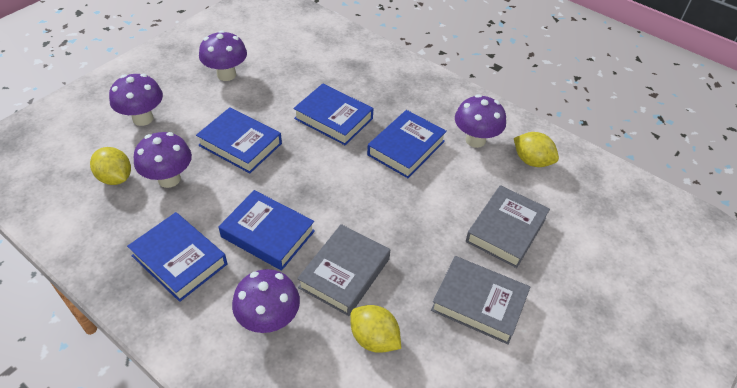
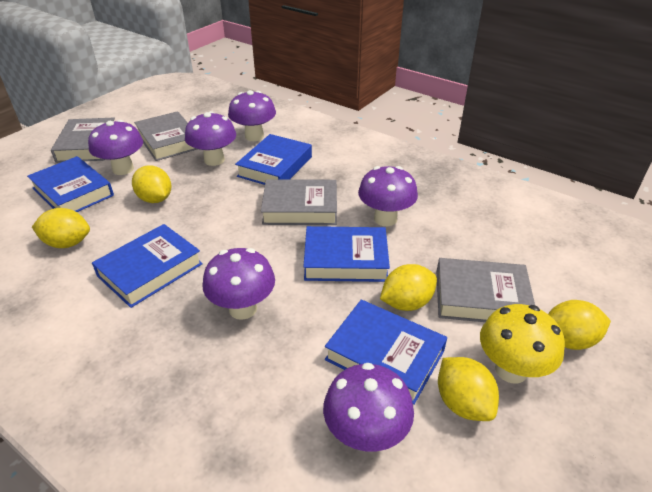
grey book: [297,224,390,316] [431,256,530,344] [466,185,550,268] = 3 -> [51,118,115,163] [134,111,197,161] [261,179,337,225] [436,258,535,322] = 4
purple mushroom: [109,74,163,126] [134,132,192,188] [199,30,247,81] [232,269,300,333] [455,94,506,148] = 5 -> [88,120,143,175] [185,111,236,166] [203,248,275,320] [228,90,276,141] [323,363,414,452] [358,166,418,226] = 6
yellow lemon: [90,147,131,185] [350,305,401,353] [514,132,559,167] = 3 -> [32,208,90,248] [132,165,171,203] [380,264,437,311] [438,357,499,421] [548,300,611,350] = 5
yellow mushroom: none = 0 -> [480,304,565,384] = 1

